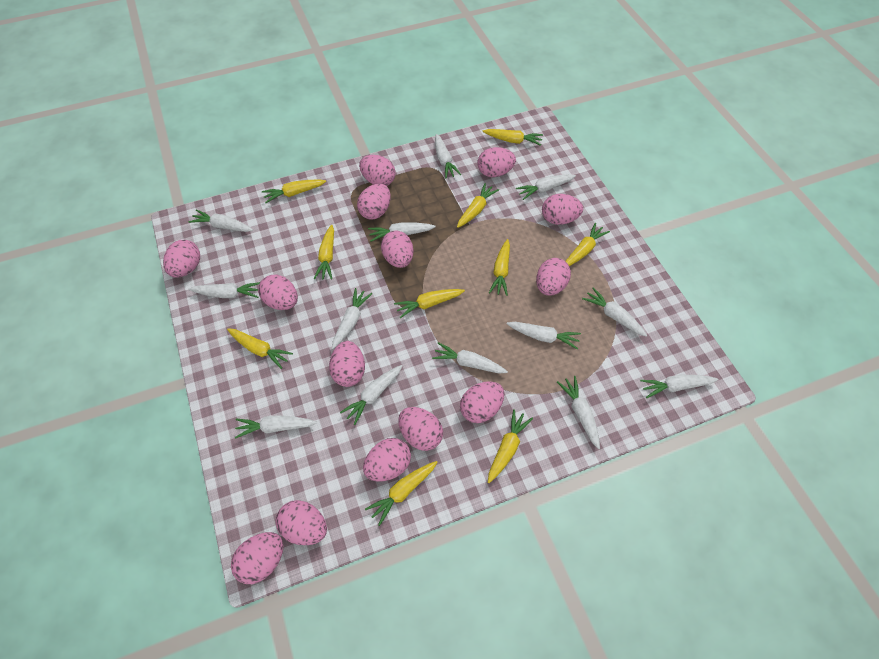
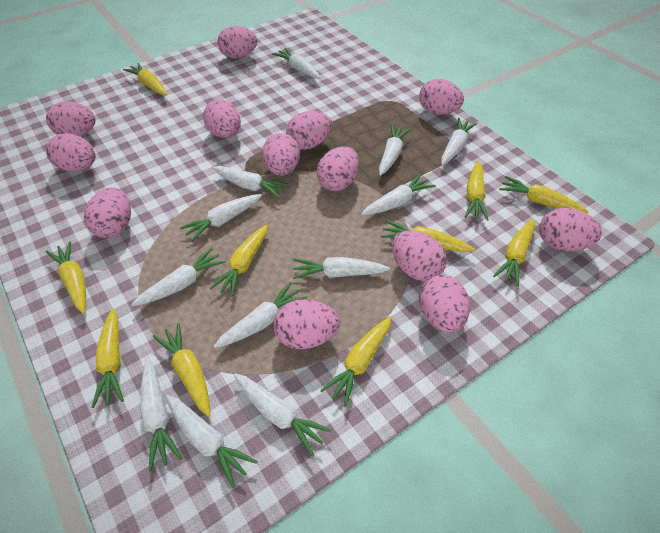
pink egg: [163,240,200,278] [231,532,284,584] [258,275,298,310] [276,500,327,545] [329,341,365,387] [357,184,391,219] [359,155,396,186] [363,438,411,482] [381,231,413,268] [398,407,443,451] [460,381,504,423] [478,147,516,177] [536,258,571,296] [542,194,583,225] = 14 -> [46,101,95,136] [46,133,95,172] [84,187,131,238] [203,99,241,138] [217,26,257,59] [262,133,300,176] [273,299,340,349] [286,111,332,150] [316,146,359,191] [392,231,447,281] [419,79,464,115] [419,275,470,333] [539,208,602,251] = 13
white carrot: [188,282,260,298] [189,209,253,232] [235,415,317,439] [332,288,372,349] [340,365,402,425] [368,222,436,242] [432,342,508,373] [435,134,461,179] [507,322,581,350] [516,174,576,200] [557,376,600,449] [582,287,647,337] [640,375,718,398] = 13 -> [131,247,226,306] [140,359,182,471] [166,395,258,488] [180,194,262,242] [212,166,289,198] [214,282,307,348] [234,373,332,456] [272,48,320,79] [293,257,390,279] [361,174,436,215] [379,125,411,176] [441,118,477,165] = 12

